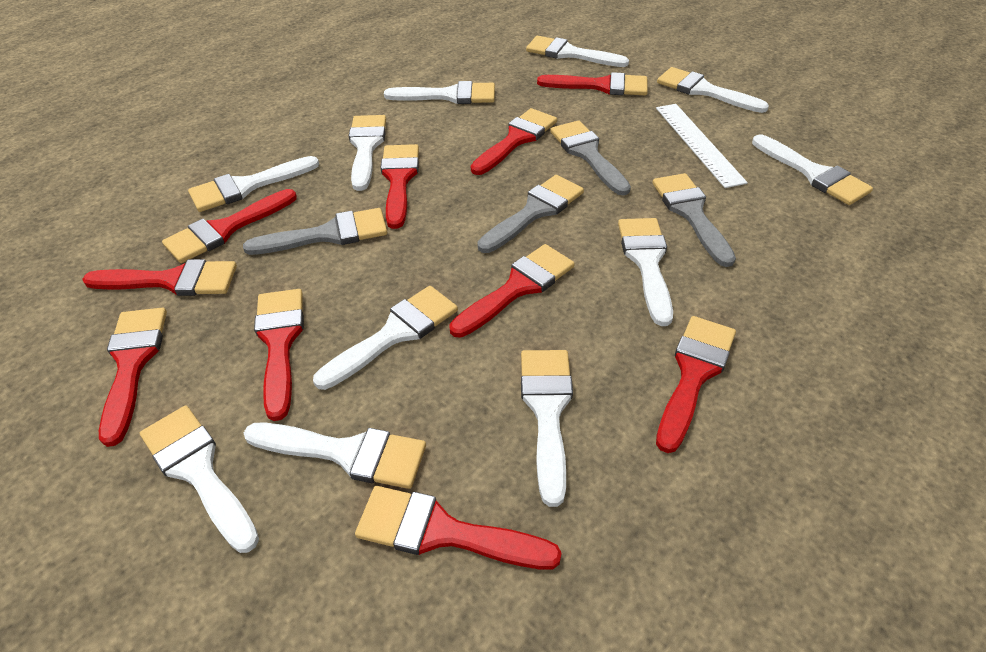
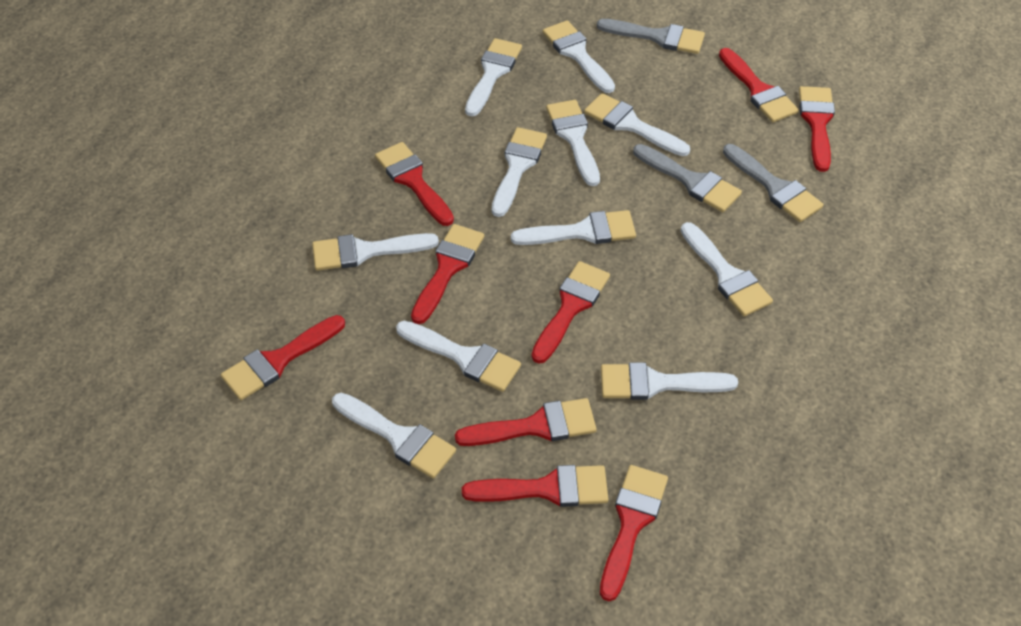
grey brush: [243,208,387,255] [477,175,584,253] [550,121,631,196] [652,173,736,267] = 4 -> [597,19,705,54] [633,144,742,212] [723,144,823,222] = 3
red brush: [82,259,237,296] [99,308,167,447] [162,189,297,263] [254,289,304,421] [355,486,562,570] [380,144,419,229] [449,244,575,338] [471,108,557,175] [537,72,648,95] [656,316,736,453] = 10 -> [221,315,345,400] [375,142,454,226] [411,224,484,324] [455,398,597,446] [462,465,609,507] [532,261,610,364] [600,465,668,601] [719,48,799,123] [799,86,835,172] = 9
white ruler: [656,104,748,188] = 1 -> none = 0

